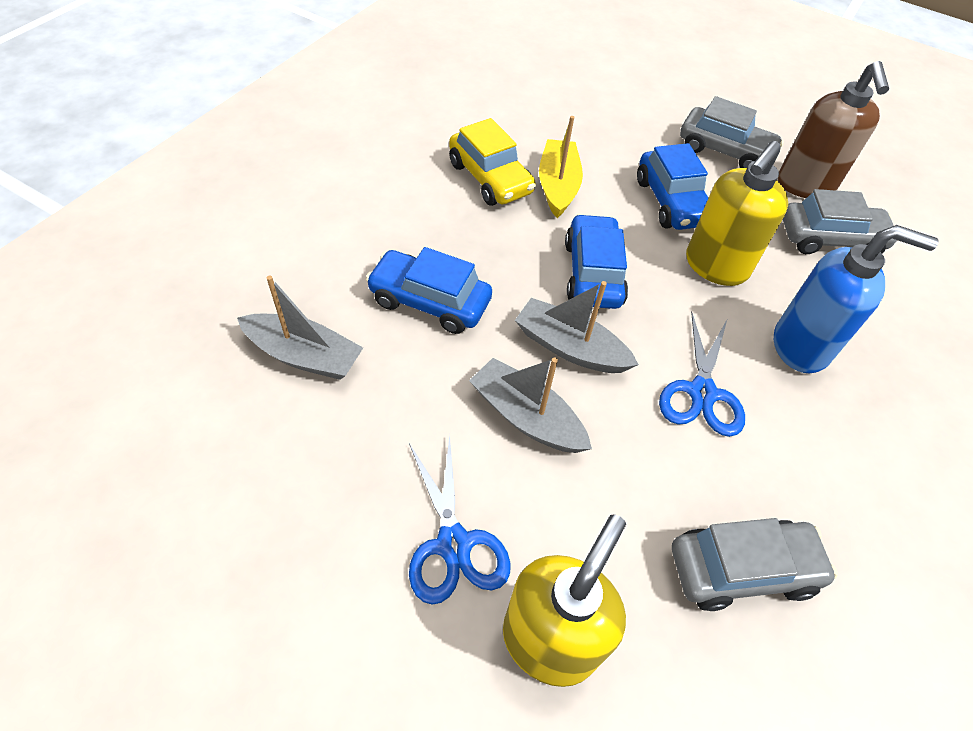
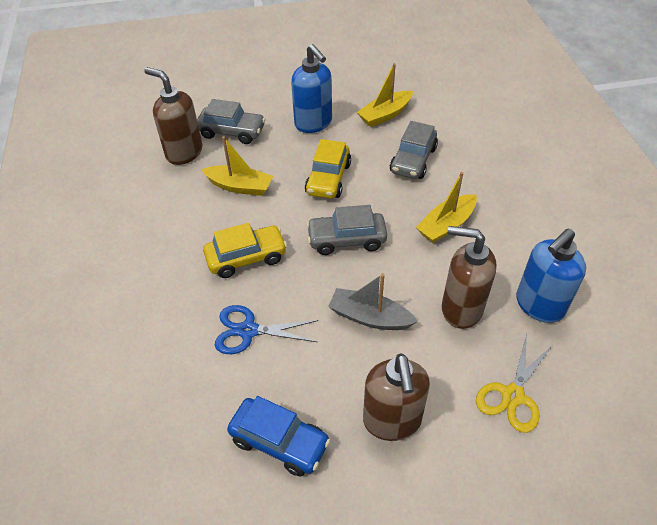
blue car: [366,247,492,334] [565,214,628,309] [637,143,708,230] = 3 -> [227,396,331,476] = 1
blue scissors: [409,434,511,605] [659,312,745,437] = 2 -> [215,305,319,354] = 1
blue soap dispenser: [774,225,939,373] = 1 -> [291,44,332,133] [516,228,586,323] = 2
brown soap dispenser: [778,61,889,198] = 1 -> [144,67,203,165] [363,353,430,441] [442,226,497,329] = 3
grey boat: [237,275,363,380] [469,357,592,453] [515,281,639,373] = 3 -> [328,274,418,330] = 1
yellow boat: [539,116,583,218] = 1 -> [201,136,273,196] [357,63,413,127] [416,172,477,243] = 3
yellow car: [449,118,536,206] = 1 -> [203,223,287,278] [305,139,351,199] = 2
yellow scissors: none = 0 -> [476,334,552,433] = 1
yellow soap dispenser: [503,514,626,687] [686,141,788,286] = 2 -> none = 0

